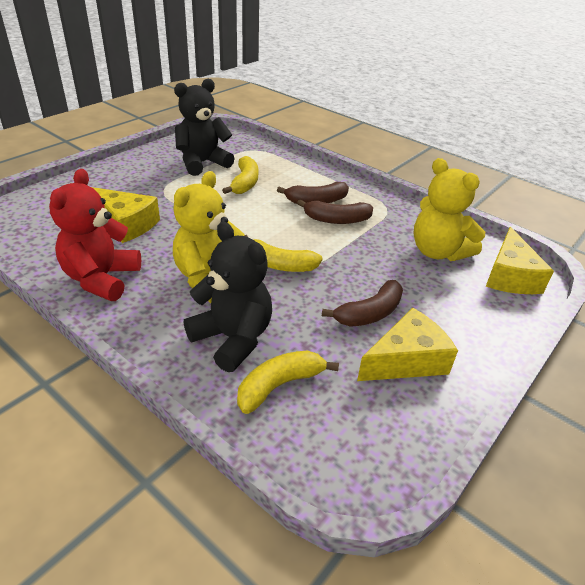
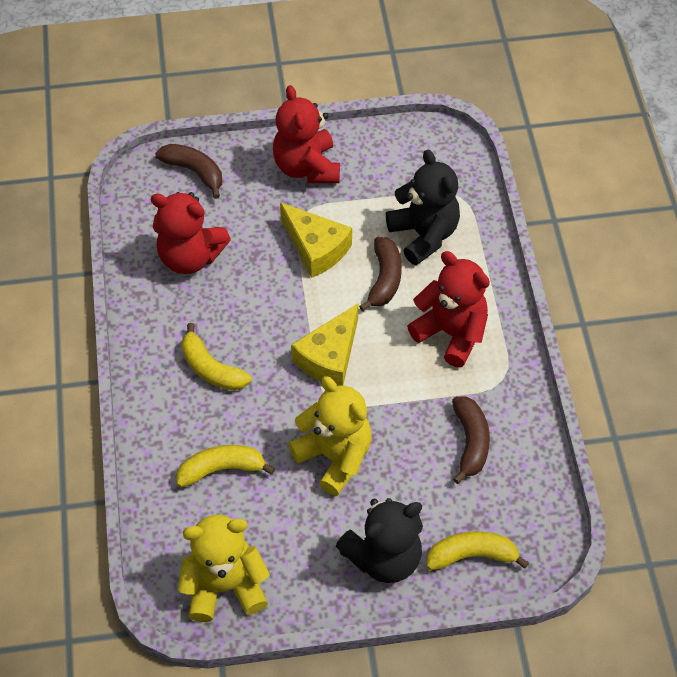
red teddy bear: [49,169,141,301] = 1 -> [151,192,231,274] [273,85,340,183] [407,251,490,367] = 3
yellow cheese: [91,187,160,243] [357,308,458,381] [486,227,554,294] = 3 -> [280,203,352,278] [291,304,358,386] = 2

